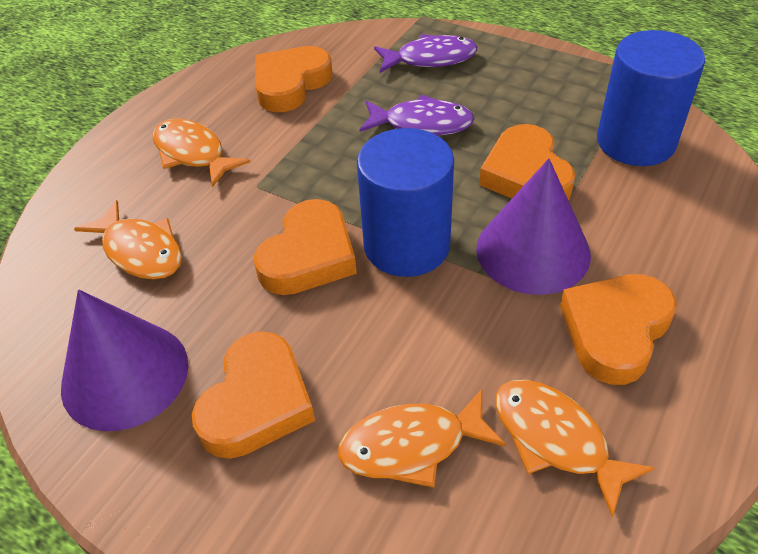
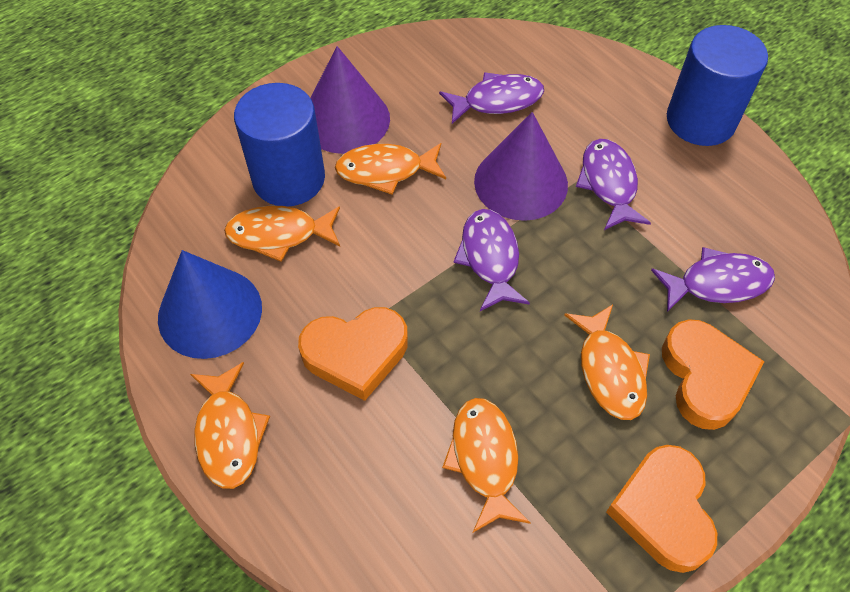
blue cone: none = 0 -> [158,250,262,359] = 1
orange fish: [74,200,182,280] [153,119,250,188] [338,389,506,488] [496,380,655,517] = 4 -> [190,362,270,489] [224,206,340,262] [335,143,446,195] [442,398,531,532] [564,305,650,420] = 5
orange heart: [192,331,315,459] [254,199,357,295] [255,46,332,112] [479,124,576,201] [560,274,677,385] = 5 -> [298,307,408,401] [606,445,717,573] [662,319,765,430] = 3
purple fish: [359,94,474,135] [374,34,477,73] = 2 -> [439,72,544,124] [453,209,530,311] [576,139,651,230] [651,247,775,312] = 4

